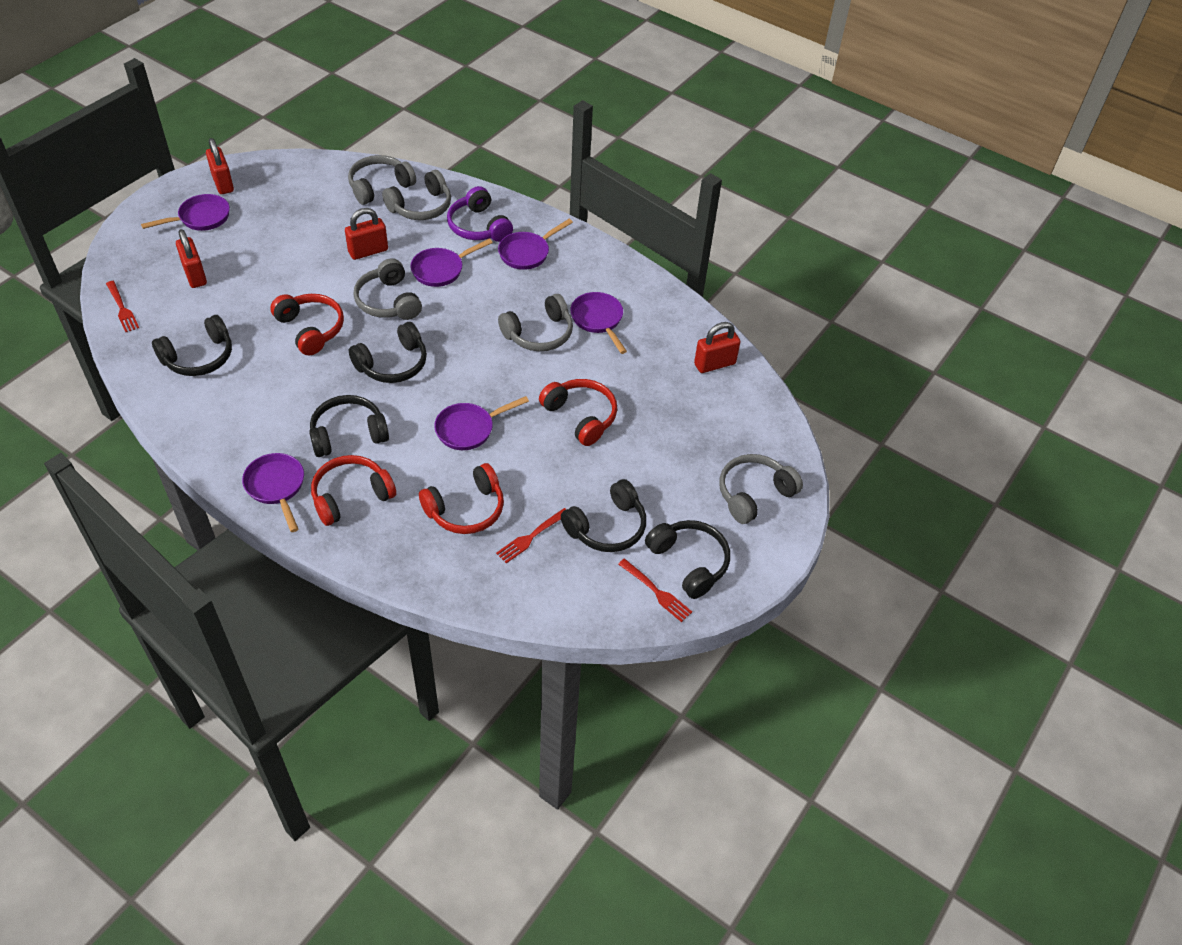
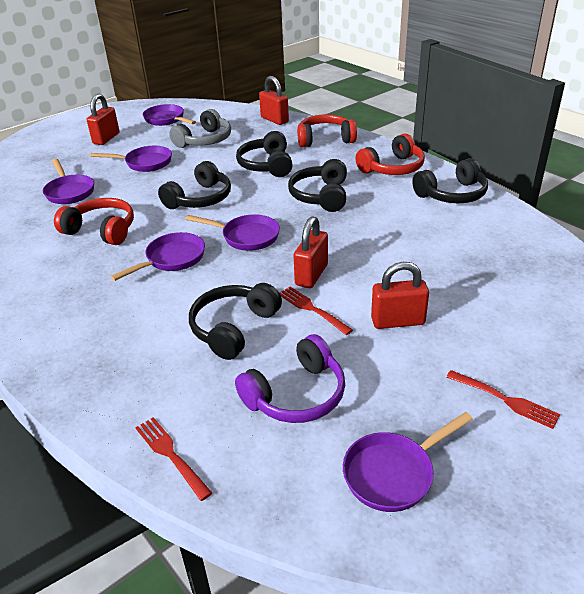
grey headphones: [348,155,416,205] [353,258,422,320] [382,170,451,220] [498,294,573,351] [719,454,803,524] = 5 -> [169,109,231,148] = 1
red headphones: [270,294,344,355] [311,455,396,526] [419,463,504,534] [539,379,617,446] = 4 -> [54,198,134,245] [297,114,357,147] [356,134,425,175] = 3

